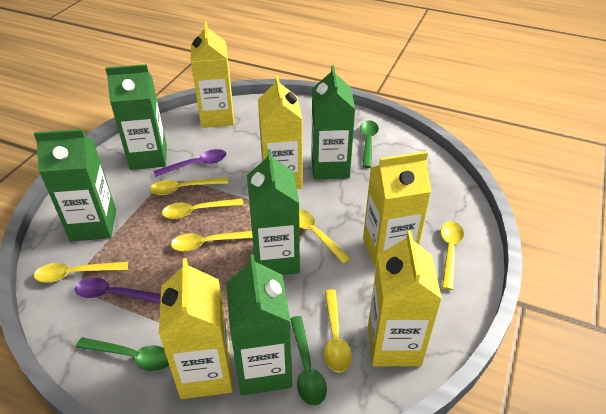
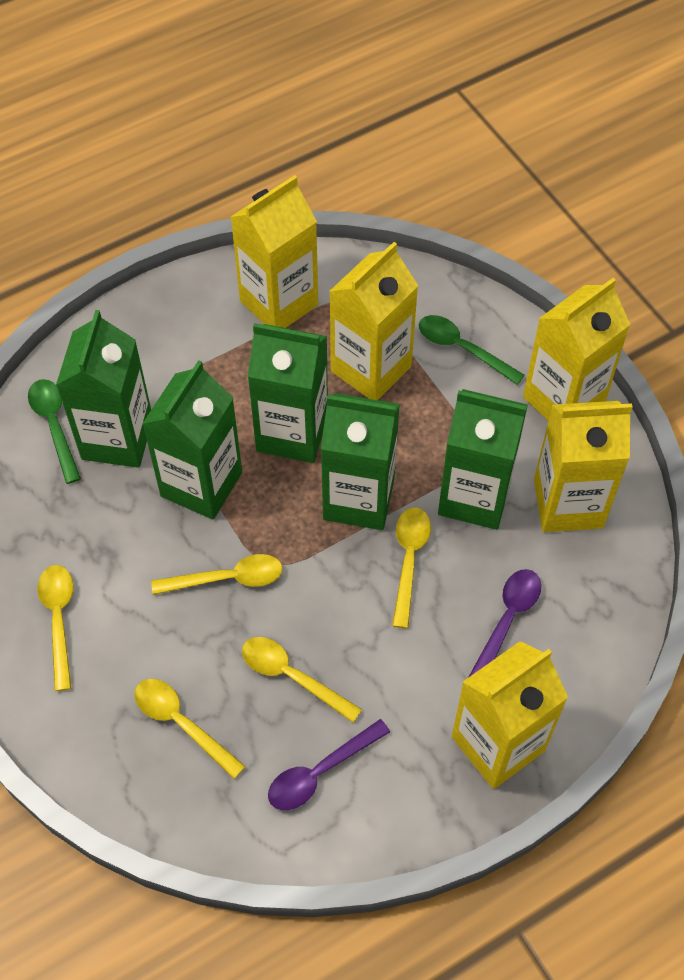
green spoon: [76,337,169,371] [290,316,327,406] [360,120,379,168] = 3 -> [28,379,81,484] [419,315,525,385] = 2
yellow spoon: [34,262,128,283] [150,177,229,195] [162,198,244,219] [171,231,253,252] [299,209,351,264] [324,289,352,373] [440,221,464,290] = 7 -> [37,565,74,691] [134,679,246,779] [151,554,283,595] [242,637,362,722] [392,507,431,628] = 5

